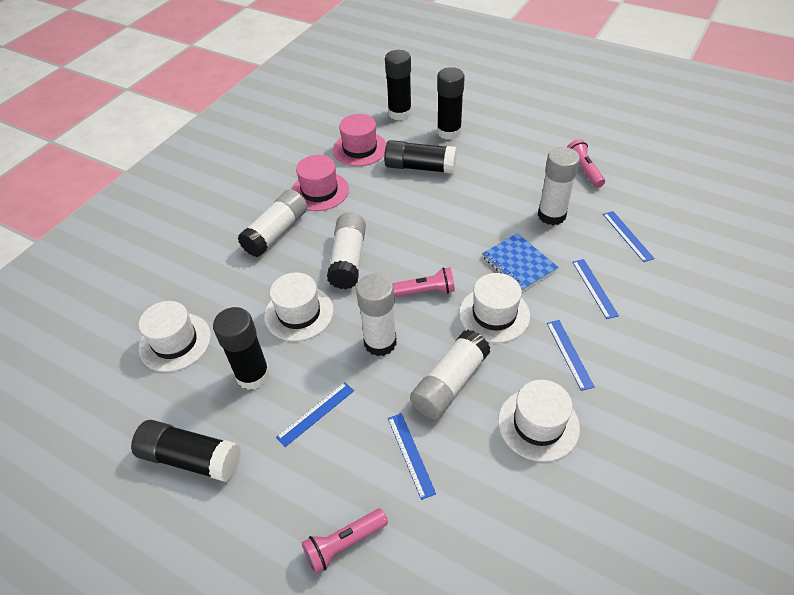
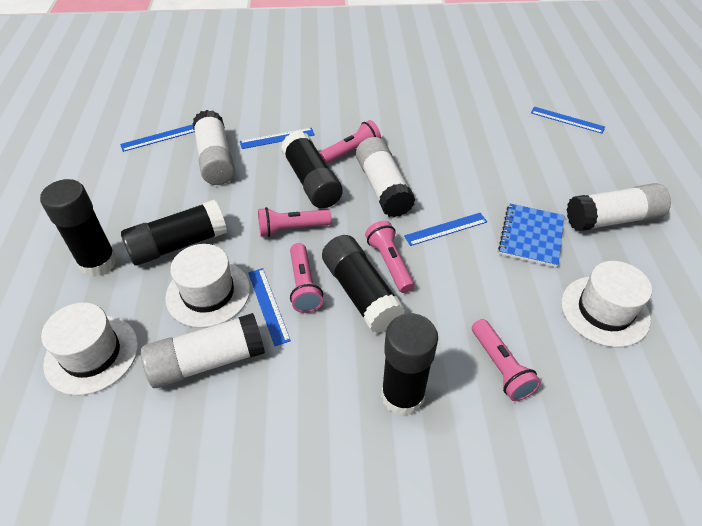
pink flashlight: [302,509,388,574] [393,267,455,297] [567,139,605,188] = 3 -> [258,207,332,237] [290,243,323,313] [320,120,381,164] [365,221,414,293] [472,319,541,401] = 5
pink hat: [291,155,349,211] [333,114,387,166] = 2 -> none = 0
white glue stick: [238,189,307,257] [327,212,366,289] [356,274,397,356] [410,330,490,419] [538,147,580,225] = 5 -> [141,313,265,388] [193,110,235,185] [356,137,416,217] [567,183,671,231] = 4
white hat: [139,301,211,372] [264,273,334,341] [459,273,530,343] [498,380,580,462] = 4 -> [41,303,138,395] [165,244,250,328] [561,261,652,347] = 3

